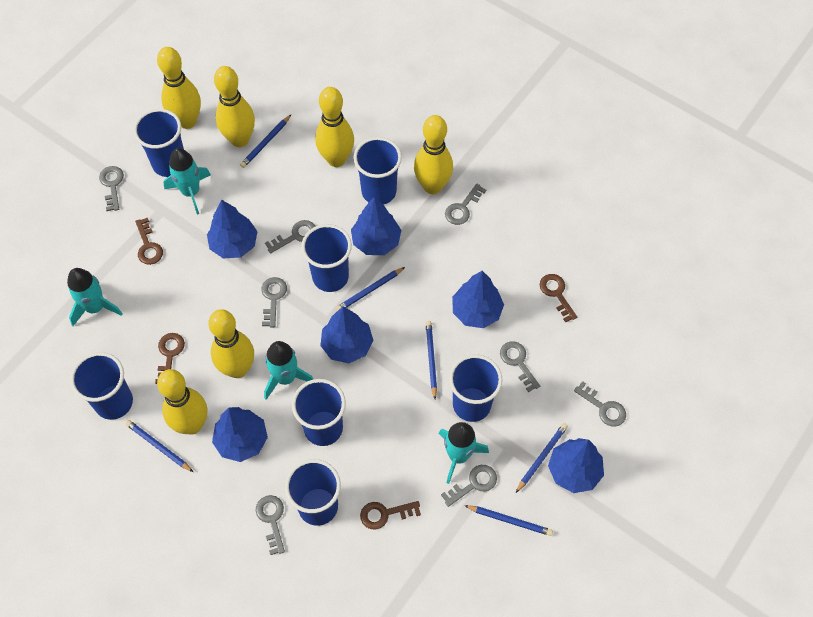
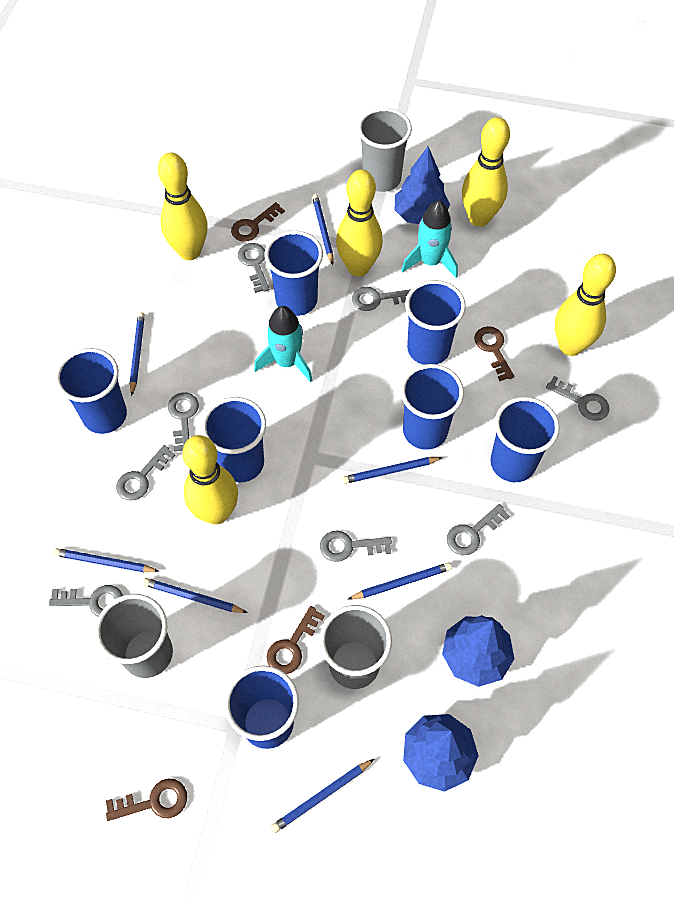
blue pencil: [125,420,193,472] [240,115,291,168] [336,267,405,311] [426,321,437,399] [464,505,553,536] [516,423,568,493] = 6 -> [54,548,159,572] [130,312,145,396] [143,578,248,613] [271,759,374,833] [312,194,333,265] [342,457,443,484] [348,562,452,599] = 7
blue tree: [207,200,258,259] [212,407,268,462] [320,307,374,363] [351,197,401,255] [452,271,504,328] [548,438,604,493] = 6 -> [395,147,450,224] [403,714,479,792] [442,615,514,687] = 3
grey cup: none = 0 -> [95,594,173,678] [320,605,392,689] [358,108,412,192] = 3
turquoise rocket: [67,268,123,326] [163,148,211,215] [264,341,313,400] [439,422,489,484] = 4 -> [254,306,313,382] [401,201,458,278] = 2
yellow bowling pin: [157,47,201,129] [157,369,207,434] [208,309,254,378] [214,66,255,147] [315,87,354,167] [414,115,453,194] = 6 -> [158,153,207,260] [182,435,238,525] [336,169,383,276] [462,117,510,227] [555,254,616,356] = 5

